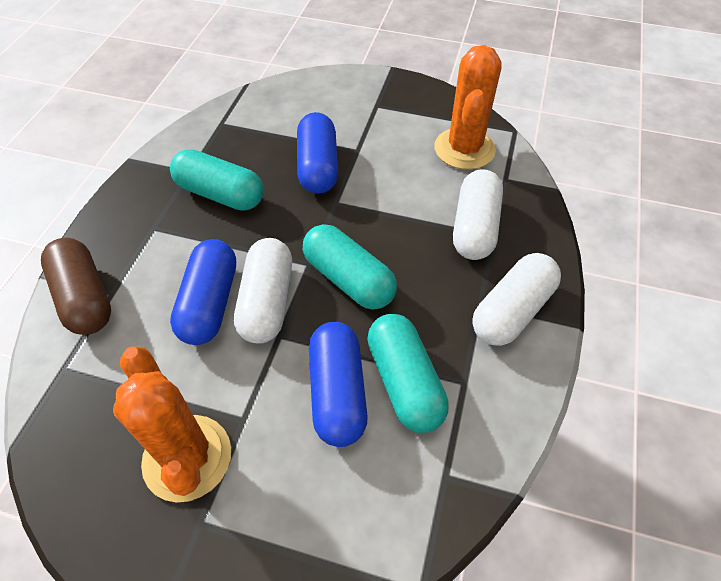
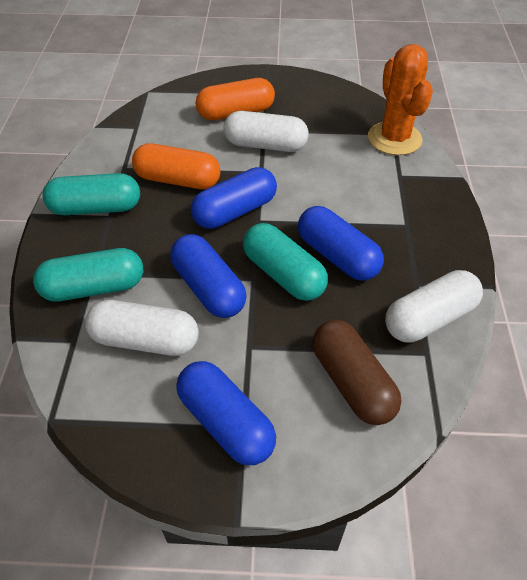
blue capsule: [170,239,236,345] [297,112,338,194] [309,322,368,447] = 3 -> [170,234,247,318] [176,361,276,465] [191,167,277,229] [298,206,384,281] = 4
orange cactus: [113,346,231,502] [434,45,502,170] = 2 -> [368,44,433,155] = 1
orange capsule: none = 0 -> [132,143,221,189] [195,78,275,120] = 2

